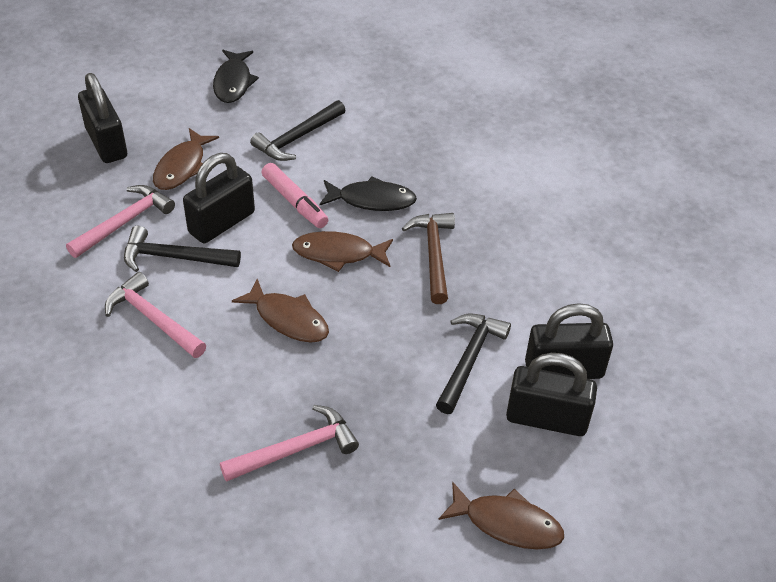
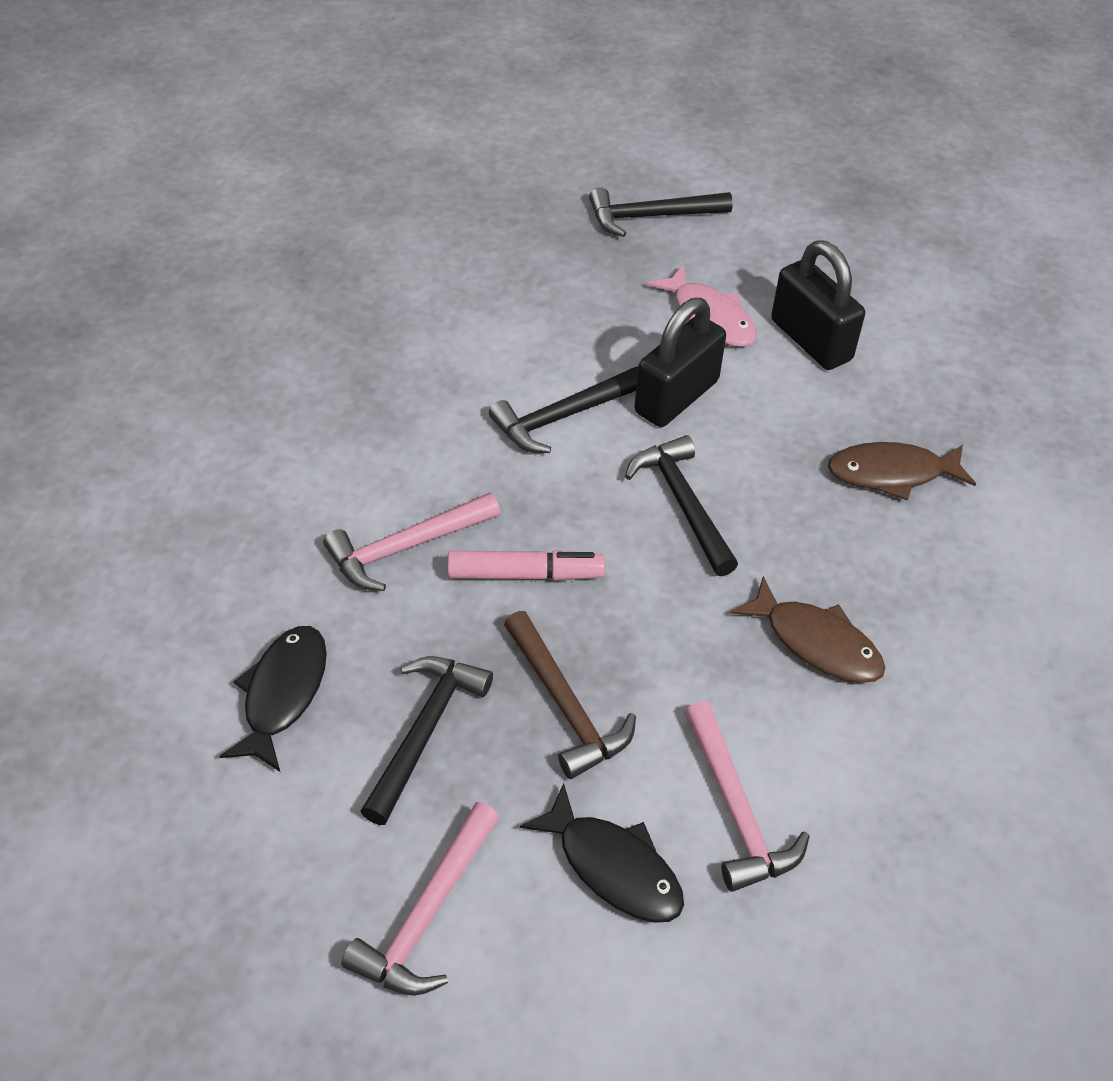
black hammer: [124,226,241,272] [250,100,346,161] [436,314,511,414] = 3 -> [360,656,493,825] [489,367,638,453] [589,187,733,237] [625,435,738,576] = 4
black padlock: [78,73,127,163] [183,153,255,243] [506,353,597,436] [525,303,613,379] = 4 -> [634,298,726,427] [771,241,865,370] = 2
brown fish: [153,128,219,190] [232,279,329,343] [292,231,393,272] [438,481,564,550] = 4 -> [730,576,885,683] [828,442,976,501] = 2
pink fish: none = 0 -> [647,265,757,347] = 1

